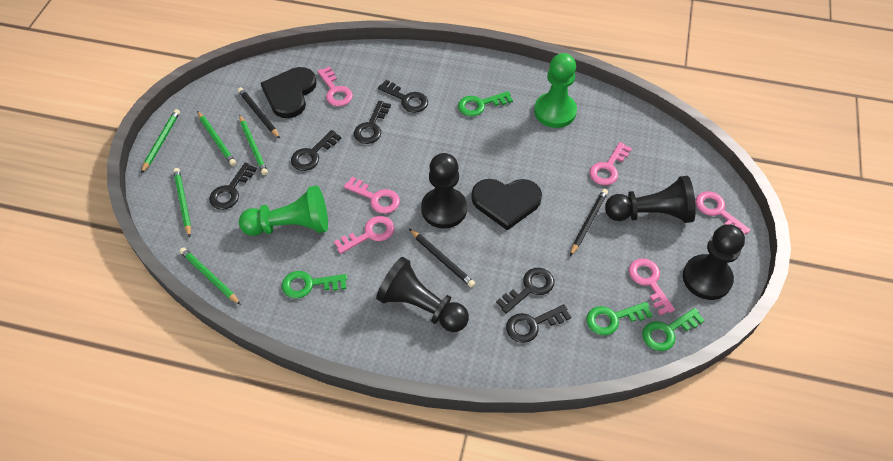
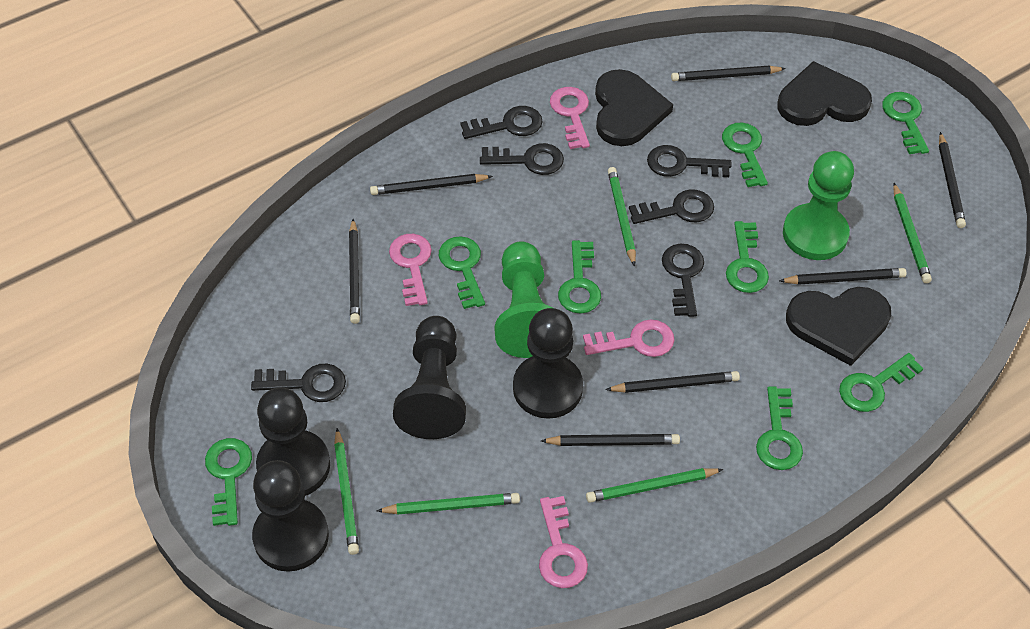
black heart: [261,67,317,118] [471,179,542,230] = 2 -> [595,69,673,146] [777,61,872,126] [786,287,891,366] = 3
black pencil: [238,87,280,139] [409,229,475,288] [570,189,608,256] = 3 -> [349,219,360,324] [370,174,493,195] [541,434,680,446] [605,371,740,393] [671,66,786,81] [779,268,907,285] [939,132,966,228] = 7
green key: [282,271,347,299] [458,91,513,117] [586,302,653,335] [642,308,705,351] = 4 -> [205,438,252,526] [439,236,485,309] [558,240,601,314] [722,123,768,187] [726,221,769,293] [756,386,803,470] [839,353,924,412] [882,92,929,154] = 8
pink key: [318,66,353,106] [334,216,395,254] [344,177,400,214] [589,142,632,185] [629,258,675,315] [695,191,751,234] = 6 -> [389,234,432,306] [539,496,588,588] [550,87,590,149] [583,319,674,357] = 4

